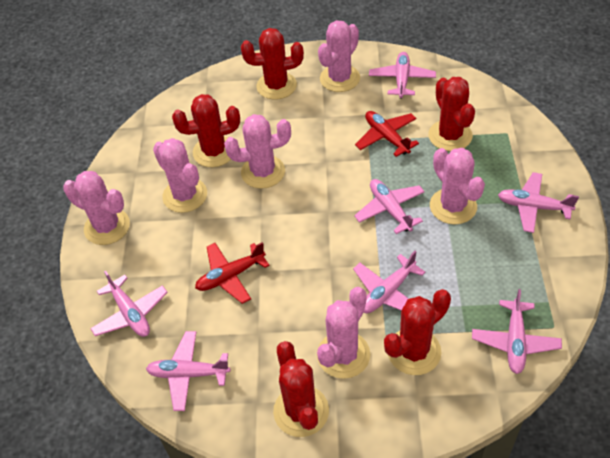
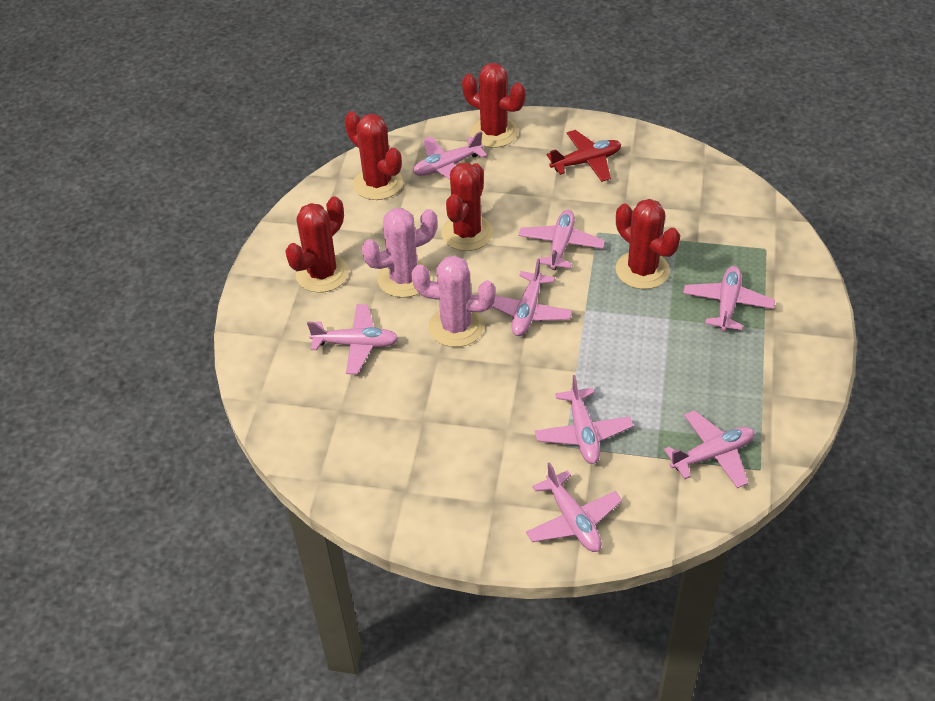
pink cactus: [63,171,130,245] [153,138,207,213] [224,114,291,189] [317,287,370,379] [318,20,360,92] [430,148,485,225] = 6 -> [362,208,438,298] [412,256,496,347] = 2
pink plane: [90,271,168,337] [146,331,230,411] [353,251,426,313] [354,179,425,234] [369,52,436,99] [472,289,562,374] [498,172,579,233] = 7 -> [307,304,398,374] [413,131,487,179] [492,259,572,336] [518,209,605,270] [526,462,622,552] [535,375,633,464] [664,410,754,488] [683,266,775,332] = 8
red plane: [195,242,270,304] [355,111,419,157] = 2 -> [546,130,621,182] = 1

